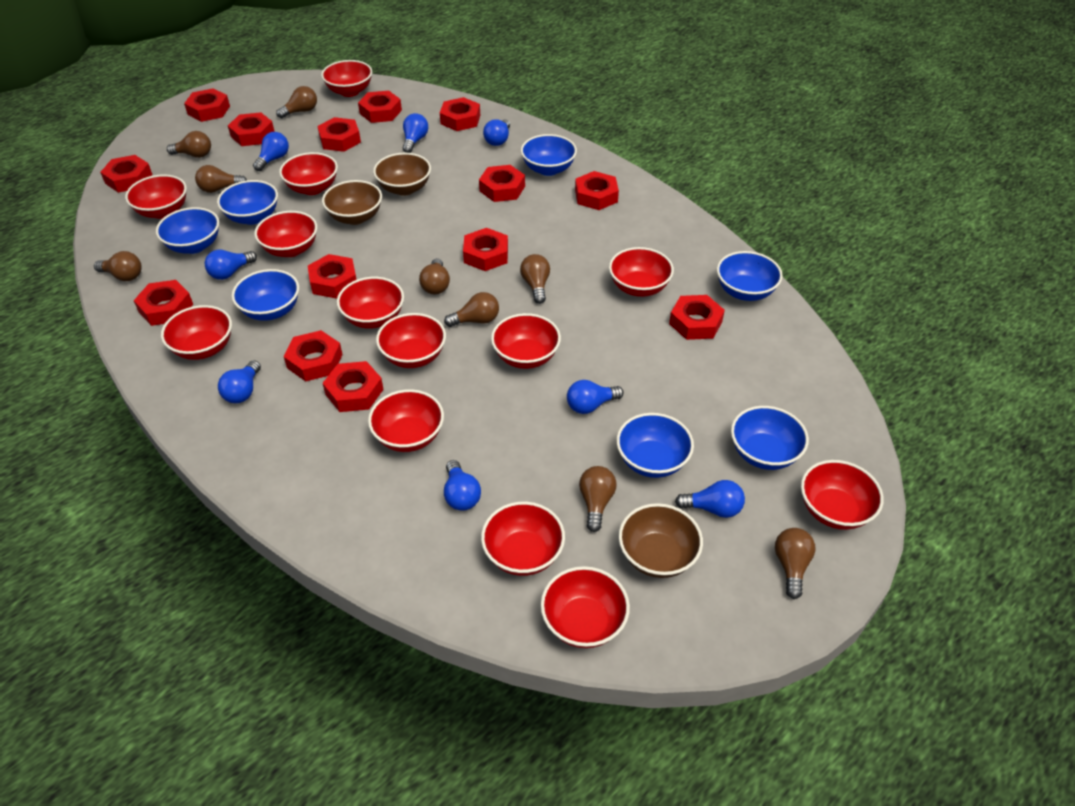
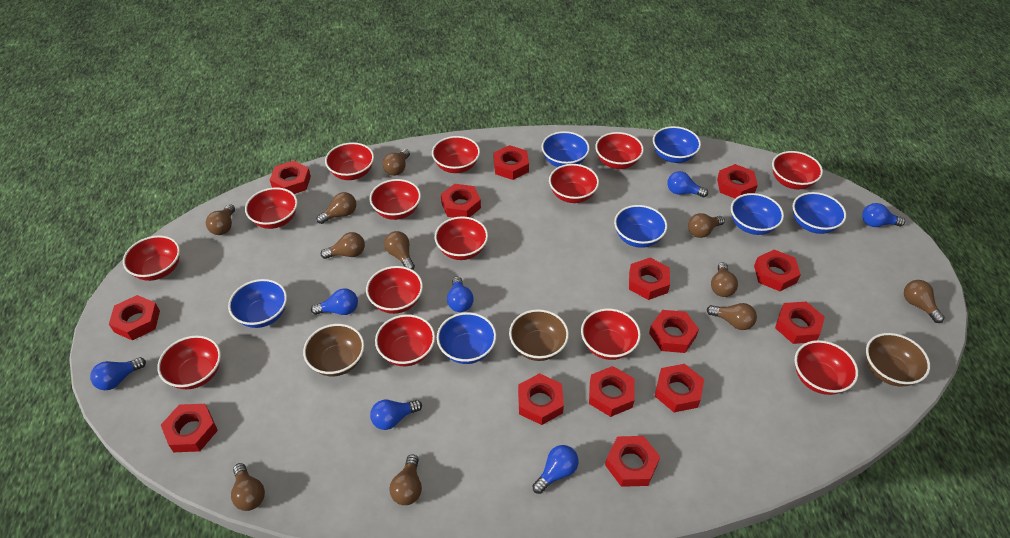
blue light bulb: [205,250,257,280] [218,360,261,403] [253,132,289,171] [403,113,428,153] [444,460,481,511] [483,119,510,146] [567,380,624,414] [675,480,745,518] = 8 -> [90,357,146,390] [311,288,358,315] [370,400,422,430] [447,276,474,312] [533,445,579,494] [667,171,708,197] [862,203,905,227] = 7
brown light bulb: [94,251,142,281] [167,131,211,158] [195,165,247,193] [276,86,317,118] [419,258,450,295] [444,292,499,327] [520,254,550,304] [579,466,616,532] [775,528,816,599] = 9 -> [206,204,235,235] [231,463,265,511] [316,192,356,224] [321,232,365,259] [383,149,410,176] [384,231,415,270] [389,454,422,505] [688,213,725,238] [707,303,757,330] [711,262,738,297] [904,280,945,323] = 11
red bowl: [125,174,187,219] [161,305,232,360] [254,211,317,257] [279,152,338,195] [321,60,372,97] [337,277,404,329] [368,389,444,452] [376,313,446,368] [481,502,565,576] [491,313,561,369] [541,566,630,648] [609,247,674,297] [801,460,884,530] = 13 -> [123,235,180,281] [157,335,221,389] [245,187,298,229] [325,142,374,180] [366,266,423,314] [370,179,421,220] [375,314,435,366] [432,136,480,173] [435,216,488,260] [549,164,599,203] [581,308,641,360] [595,132,644,169] [772,151,823,189] [795,340,858,395] = 14

